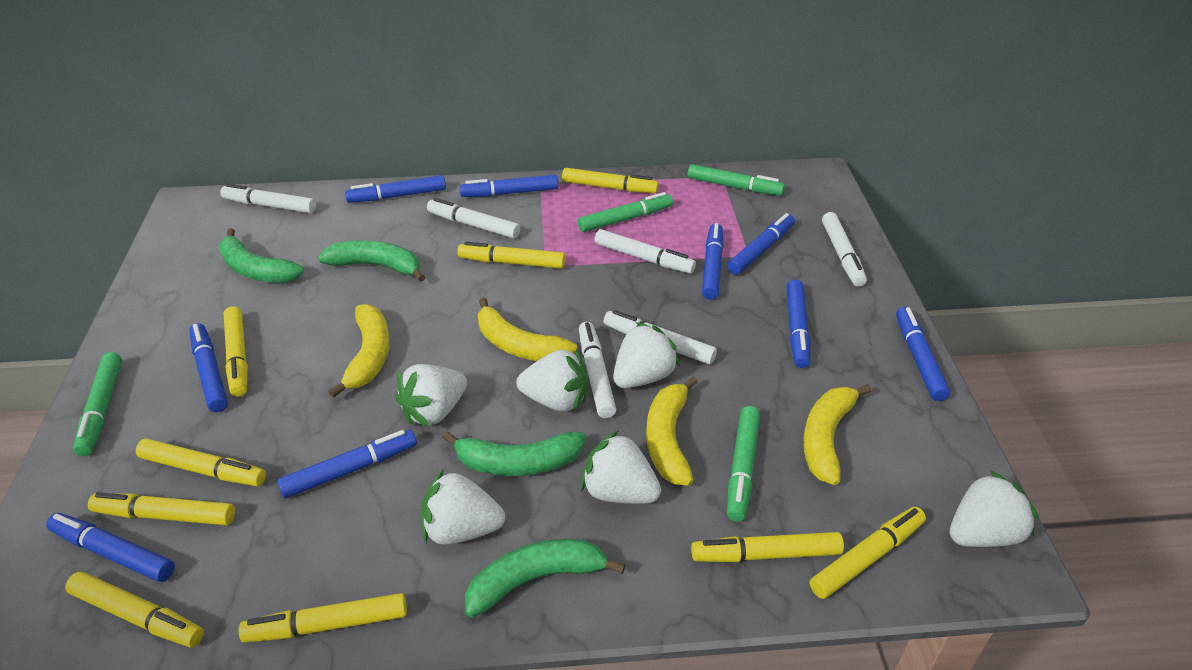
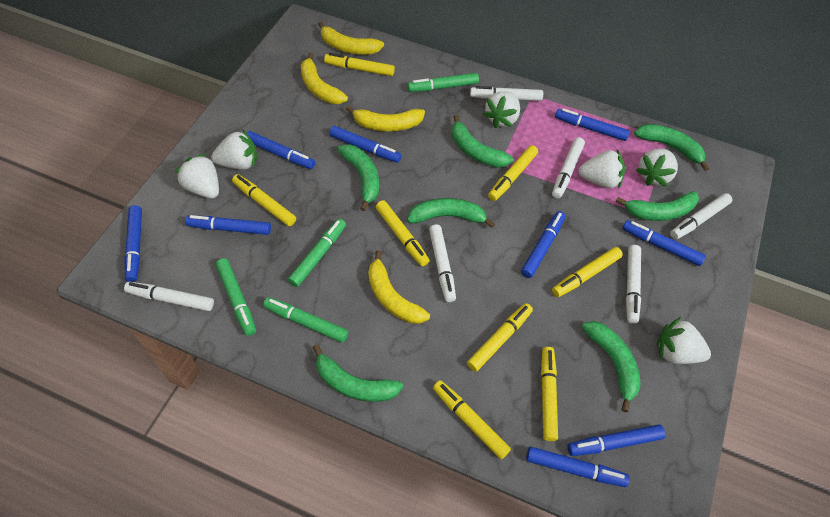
green banana: [219,228,304,283] [318,240,425,282] [442,431,586,476] [465,539,625,617] = 4 -> [313,344,403,402] [337,144,379,211] [407,198,495,228] [452,115,514,168] [582,321,641,412] [615,191,699,221] [634,124,709,171] = 7
yellow marker: [65,572,204,647] [88,492,235,525] [136,438,266,486] [224,306,248,397] [239,593,407,643] [457,242,565,269] [562,168,659,193] [691,532,844,562] [810,507,926,599] = 9 -> [232,174,296,226] [324,53,395,76] [376,200,429,266] [433,380,511,459] [467,303,533,372] [488,145,538,201] [541,347,558,441] [552,247,623,297] = 8

